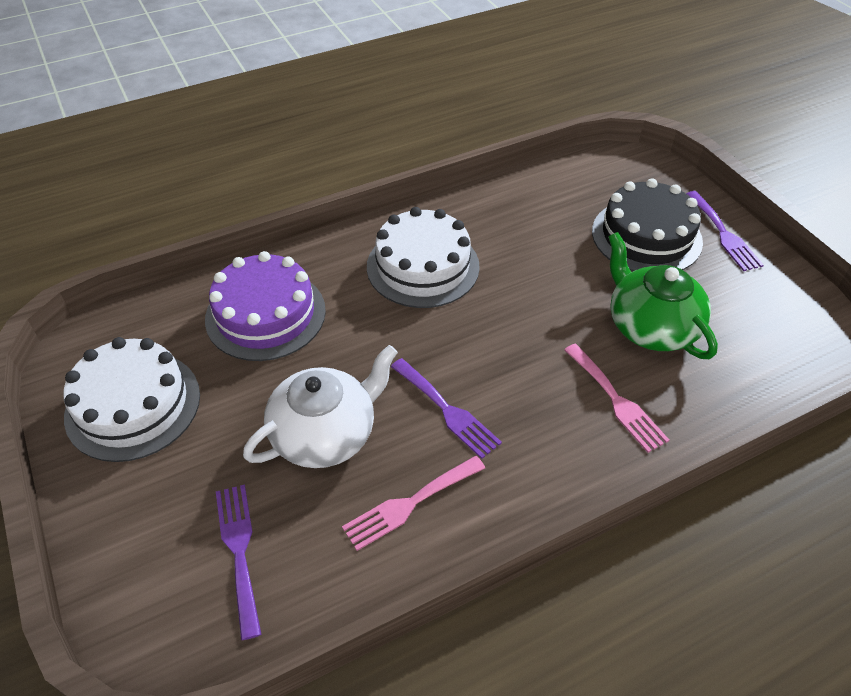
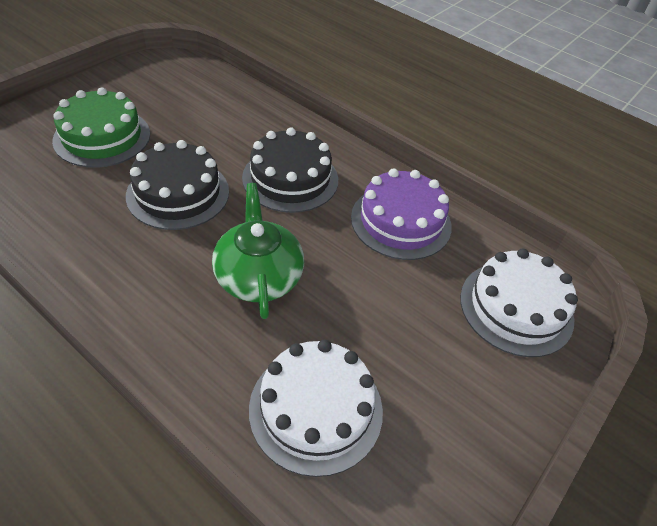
black cake: [592,178,703,271] = 1 -> [126,140,229,230] [242,127,338,213] = 2
green cake: none = 0 -> [52,87,150,168] = 1
pink fork: [342,456,485,551] [564,343,669,453] = 2 -> none = 0
purple fork: [216,485,262,640] [391,358,502,459] [686,191,764,271] = 3 -> none = 0
white teapot: [243,345,398,468] = 1 -> none = 0

